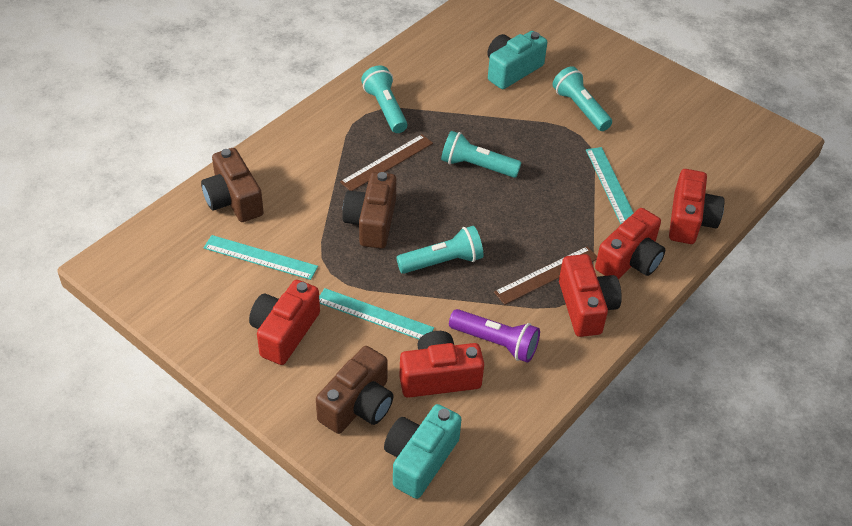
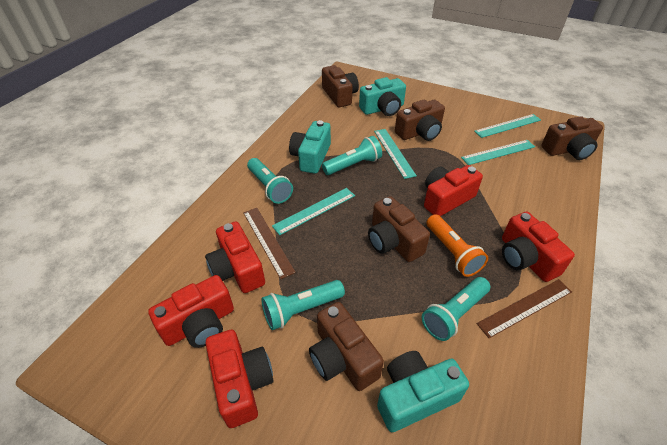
brown camera: [201,148,264,222] [316,346,394,434] [342,172,396,249] = 3 -> [309,302,384,391] [322,65,359,107] [368,196,430,262] [395,100,445,141] [541,116,603,160] = 5
orange flashlight: none = 0 -> [427,214,488,277] = 1
purple flashlight: [449,309,540,363] = 1 -> none = 0
turquoise camera: [384,404,462,499] [487,31,547,89] = 2 -> [289,120,331,174] [359,77,406,116] [377,351,469,432] = 3
turquoise ruler: [204,235,318,280] [319,288,434,339] [586,147,633,224] = 3 -> [272,188,355,235] [374,129,417,179] [461,140,535,165] [474,114,541,138] = 4

